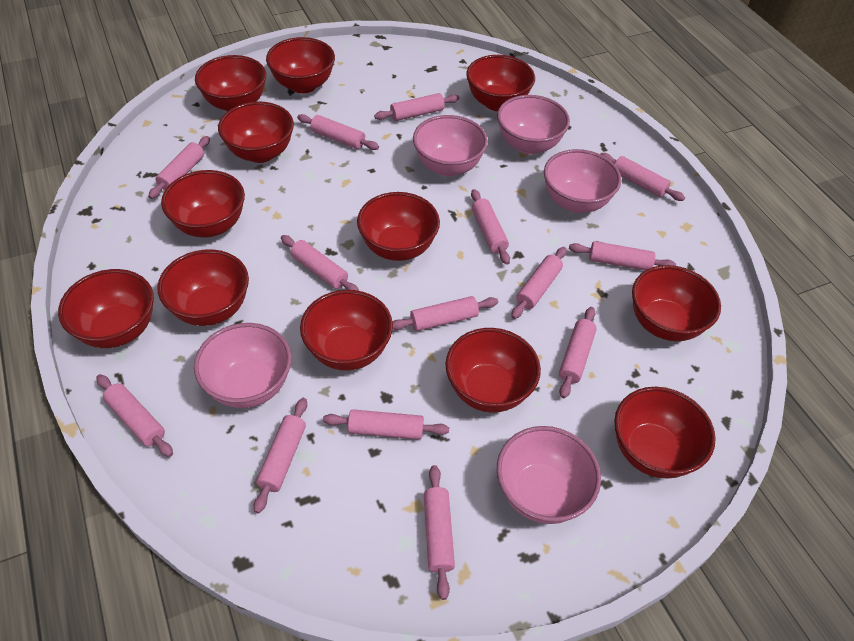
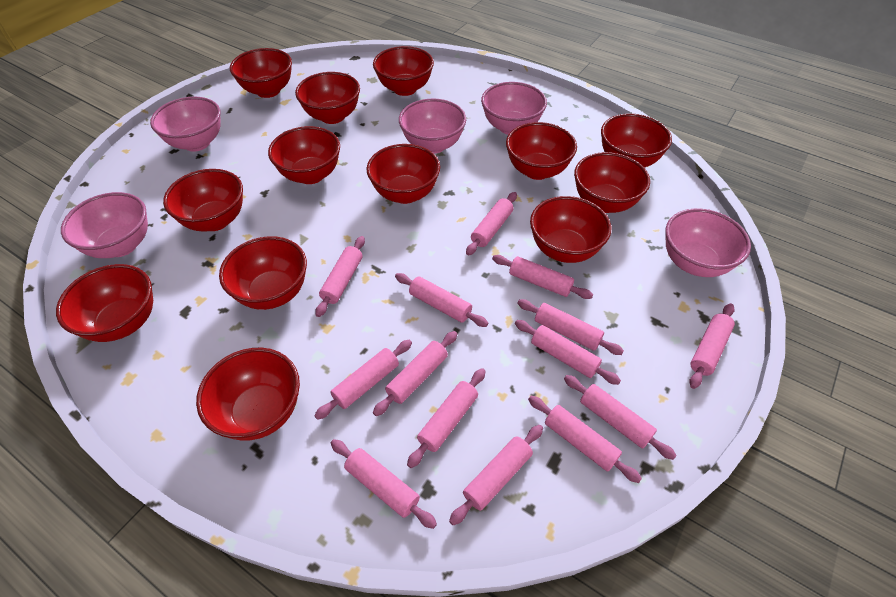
red bowl: [58,269,154,348] [157,249,249,326] [161,170,245,238] [195,55,266,111] [218,101,294,163] [266,37,335,93] [300,290,393,371] [357,192,440,261] [445,328,541,413] [466,55,535,111] [614,387,716,479] [632,265,721,341] = 12 -> [56,264,153,342] [163,169,243,232] [196,348,300,441] [219,236,307,310] [230,48,292,98] [268,126,340,184] [295,72,360,124] [367,144,440,204] [373,46,434,96] [506,122,577,180] [530,196,611,263] [574,152,650,213] [601,114,672,168] = 13

